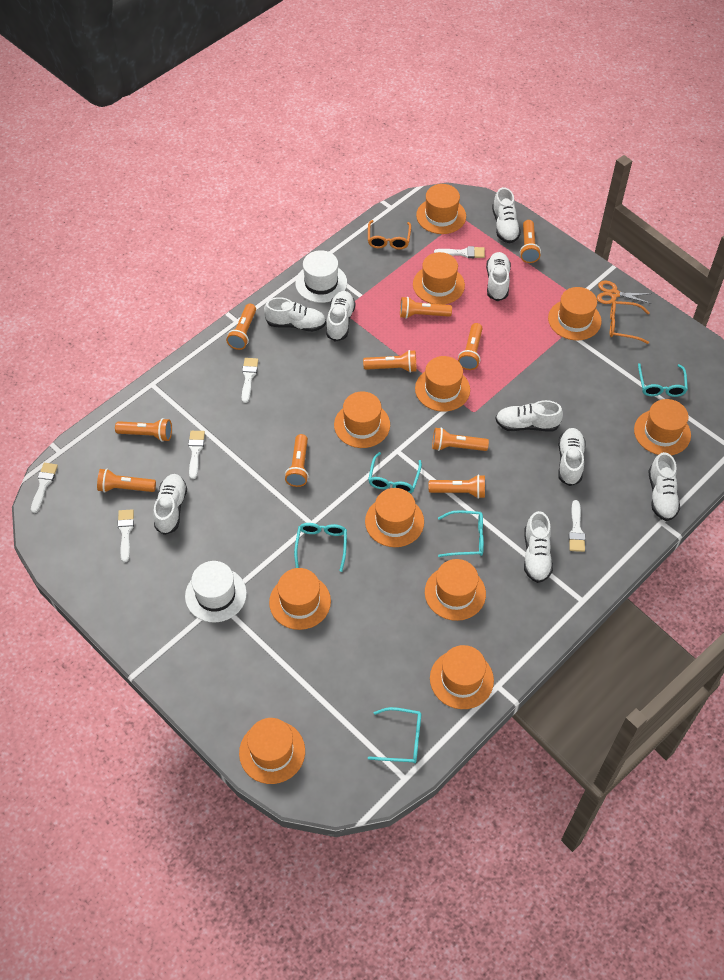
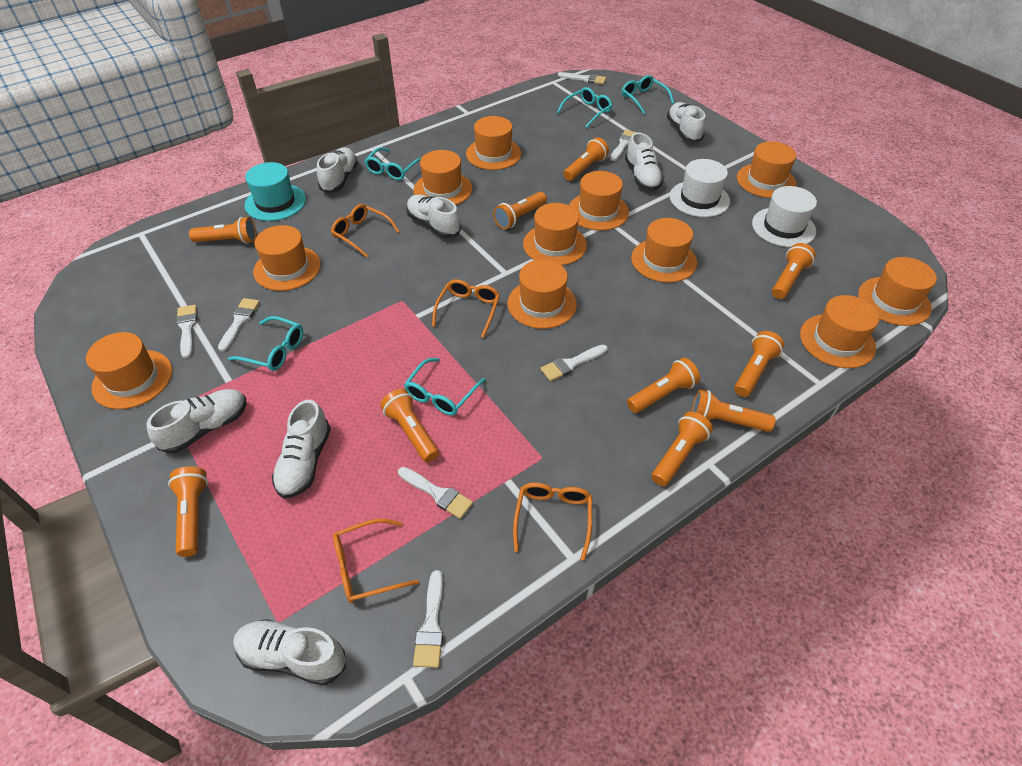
orange glasses: [368,220,411,249] [610,301,650,344] = 2 -> [331,204,400,258] [333,519,419,603] [432,279,500,338] [513,482,592,561] = 4
orange scissors: [597,280,651,304] = 1 -> none = 0
turquoise hat: none = 0 -> [245,162,306,221] = 1
white brush: [31,463,58,513] [118,509,134,562] [188,431,205,479] [242,358,258,403] [434,246,485,258] [569,500,585,552] = 6 -> [176,305,197,358] [218,298,260,352] [398,467,473,519] [413,570,443,668] [540,345,608,382] [558,72,606,85] [610,130,637,161] = 7
white shoe: [153,474,187,535] [264,297,326,332] [326,291,355,342] [486,252,511,301] [492,187,521,243] [495,400,563,431] [524,511,553,583] [558,428,586,486] [648,452,680,521] = 9 -> [146,389,247,454] [233,619,346,685] [272,400,331,499] [317,147,358,193] [406,195,461,238] [625,133,664,191] [667,102,706,143] = 7

